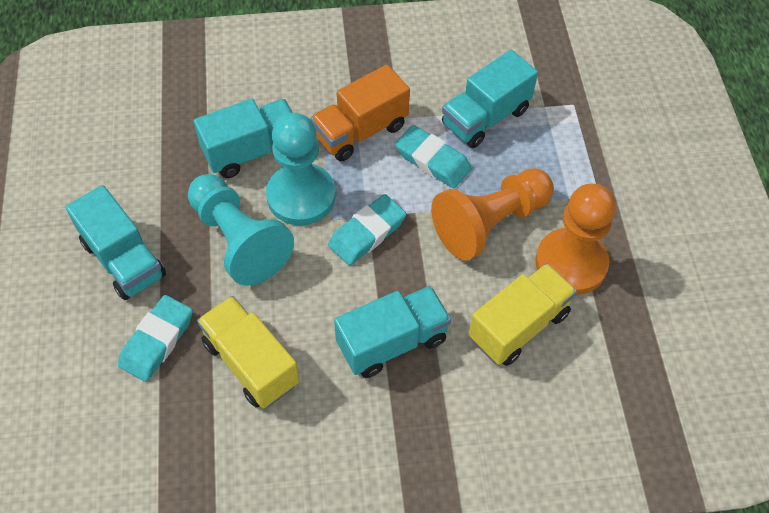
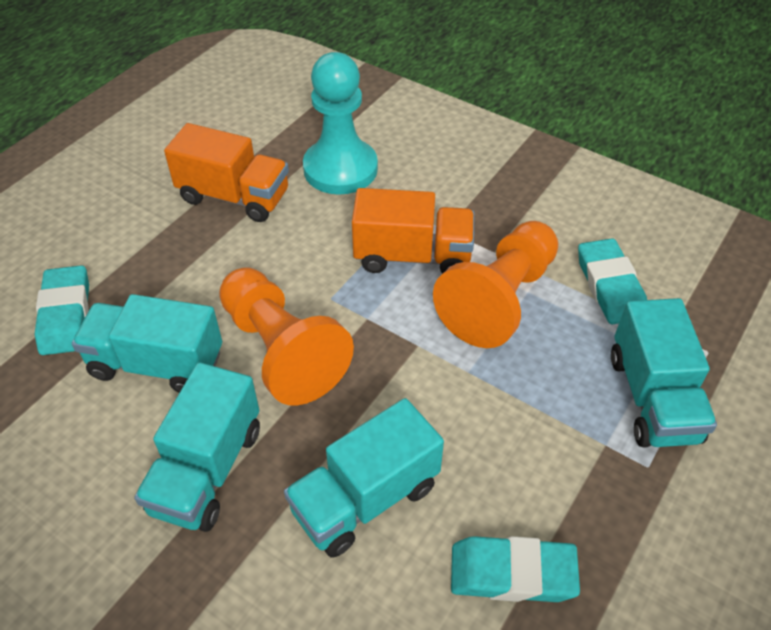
orange truck: [310,65,410,161] = 1 -> [164,123,289,222] [352,188,474,274] = 2
turquoise pawn: [188,174,294,286] [266,113,336,225] = 2 -> [303,52,378,195] = 1
yellow truck: [197,296,299,408] [469,263,577,366] = 2 -> none = 0

